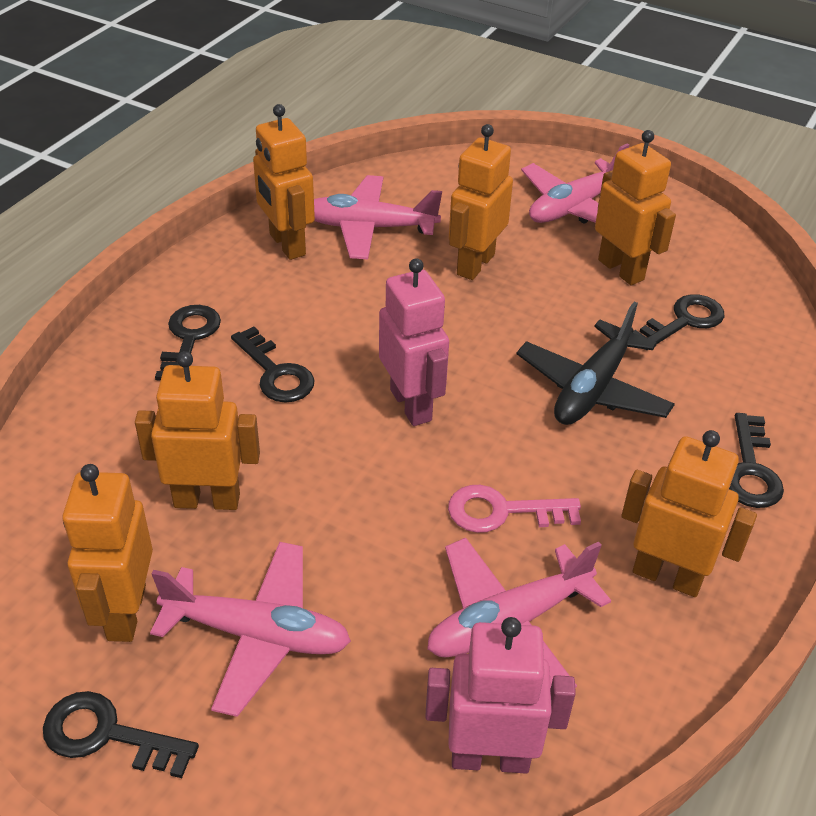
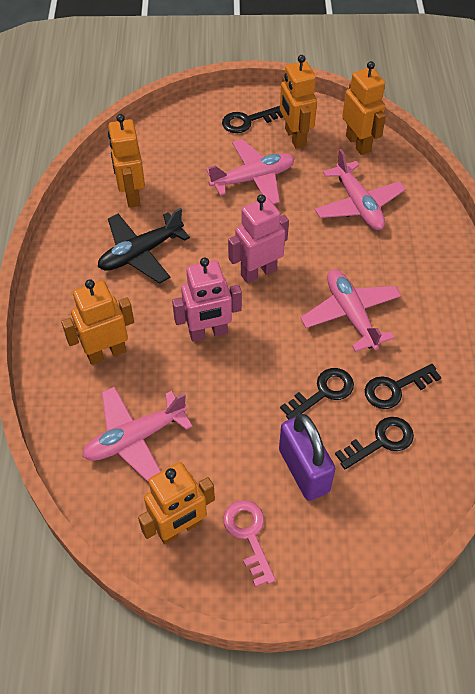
black key: [43,691,199,778] [155,305,221,381] [231,327,314,403] [633,294,724,350] [729,413,784,508] = 5 -> [222,106,283,133] [280,368,354,419] [335,417,414,469] [365,364,442,409] = 4
orange robot: [63,464,153,642] [135,351,260,510] [253,104,315,260] [449,124,513,280] [595,130,676,285] [622,430,757,597] = 6 -> [61,279,134,365] [108,114,145,208] [138,462,215,544] [280,55,317,149] [342,61,386,155] = 5
purple padlock: none = 0 -> [279,414,336,501] = 1

